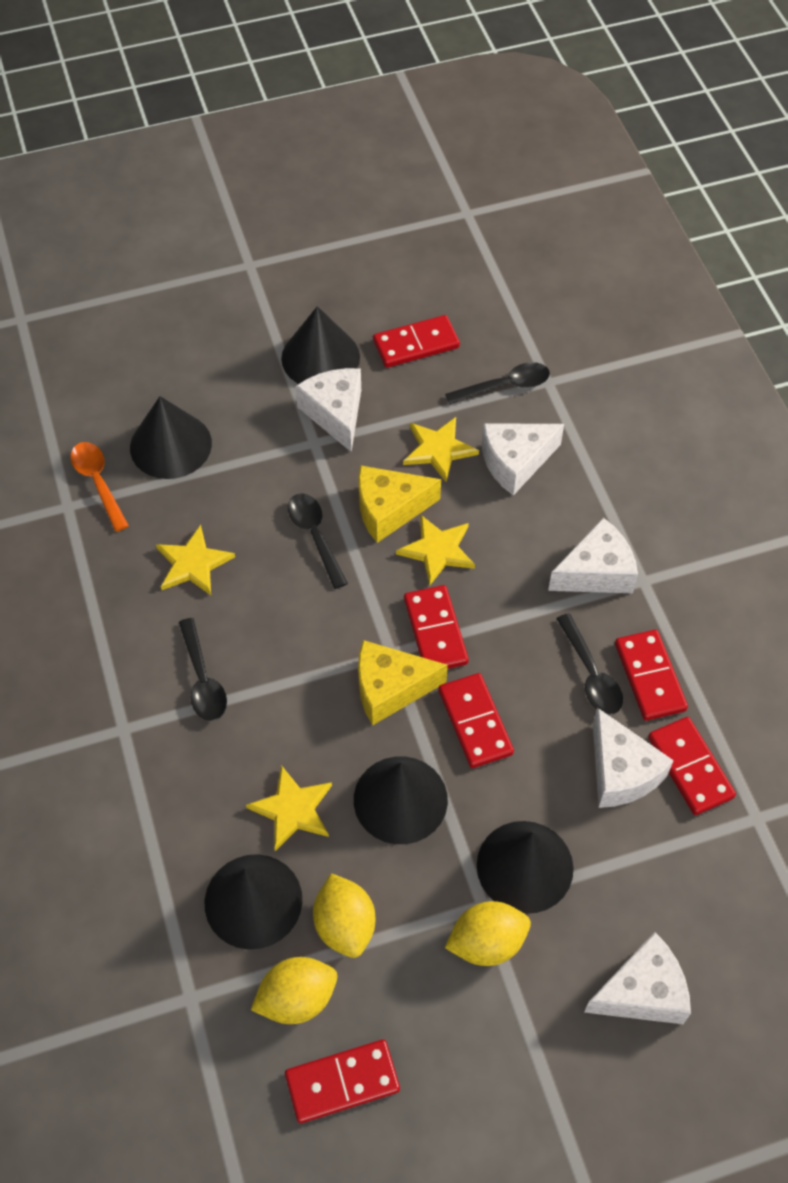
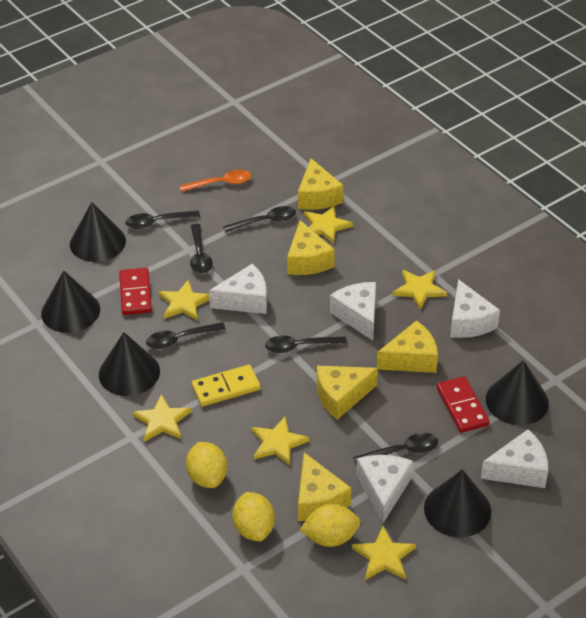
black spoon: [178,618,227,721] [288,493,348,589] [445,362,550,405] [556,613,623,715] = 4 -> [125,210,200,229] [146,322,226,349] [190,224,213,274] [223,206,296,233] [265,335,347,353] [353,433,438,466] = 6
red domino: [285,1039,400,1123] [373,315,460,368] [404,585,469,669] [438,673,514,768] [615,630,688,721] [648,717,736,815] = 6 -> [119,268,152,315] [436,376,490,433] = 2
yellow cheese: [358,465,441,543] [358,640,448,725] = 2 -> [287,220,335,275] [298,158,343,210] [298,452,351,521] [317,366,378,420] [377,320,438,373] = 5
yellow domino: none = 0 -> [192,365,260,406] = 1
yellow star: [156,525,235,595] [246,765,332,851] [396,515,475,586] [403,417,479,482] = 4 -> [132,394,192,442] [158,280,209,321] [251,416,310,466] [304,206,353,244] [352,526,416,580] [392,270,447,310] = 6

